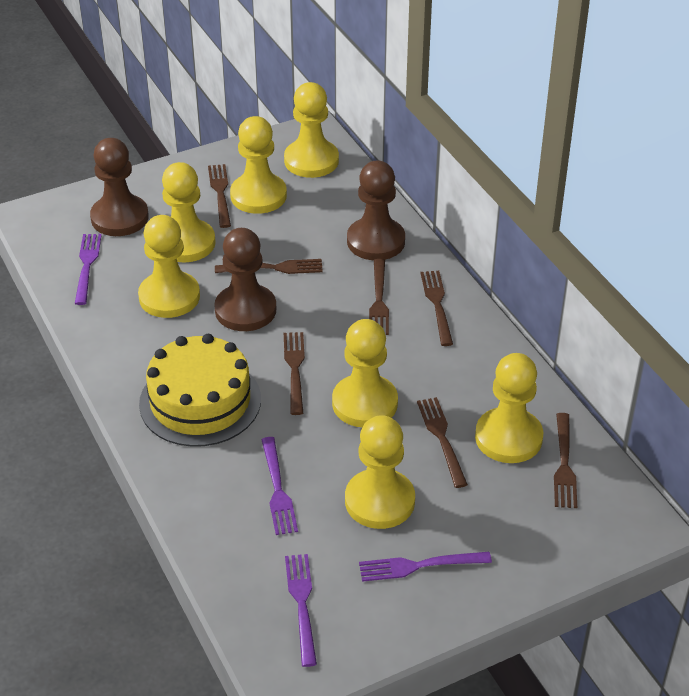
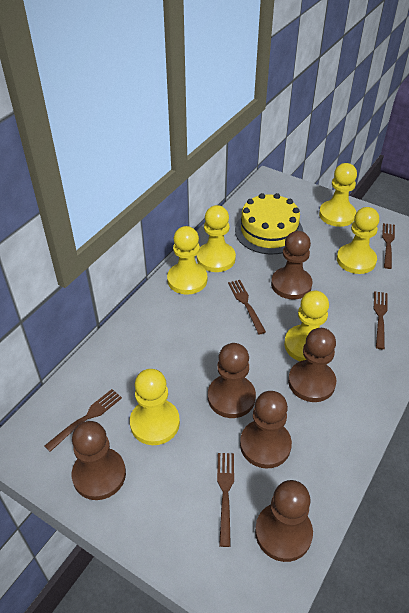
brown fork: [208,164,231,228] [215,259,323,274] [284,332,305,415] [369,259,389,335] [417,397,468,488] [421,271,453,346] [554,413,577,508] = 7 -> [45,389,122,452] [217,453,234,547] [228,280,266,334] [374,291,388,349] [382,223,395,269] = 5
brown pawn: [90,138,149,236] [214,228,276,331] [347,161,405,260] = 3 -> [72,421,126,500] [208,343,256,418] [240,391,292,469] [255,480,313,562] [271,231,313,299] [288,328,336,402] = 6
purple fork: [75,234,102,305] [261,437,298,535] [285,554,317,667] [359,552,492,582] = 4 -> none = 0
yellow pawn: [138,215,200,318] [162,162,216,262] [230,116,287,214] [284,82,339,178] [332,319,398,427] [345,415,415,529] [475,353,543,463] = 7 -> [130,369,180,445] [167,226,207,295] [197,205,236,272] [284,291,329,361] [319,163,357,227] [337,207,379,274] = 6

